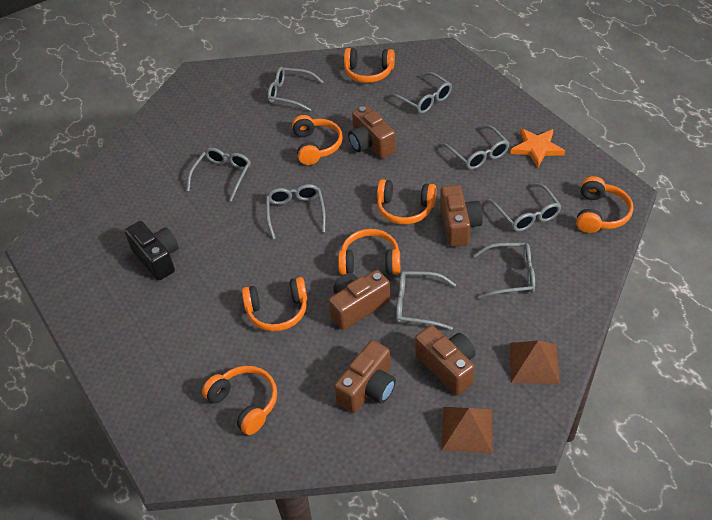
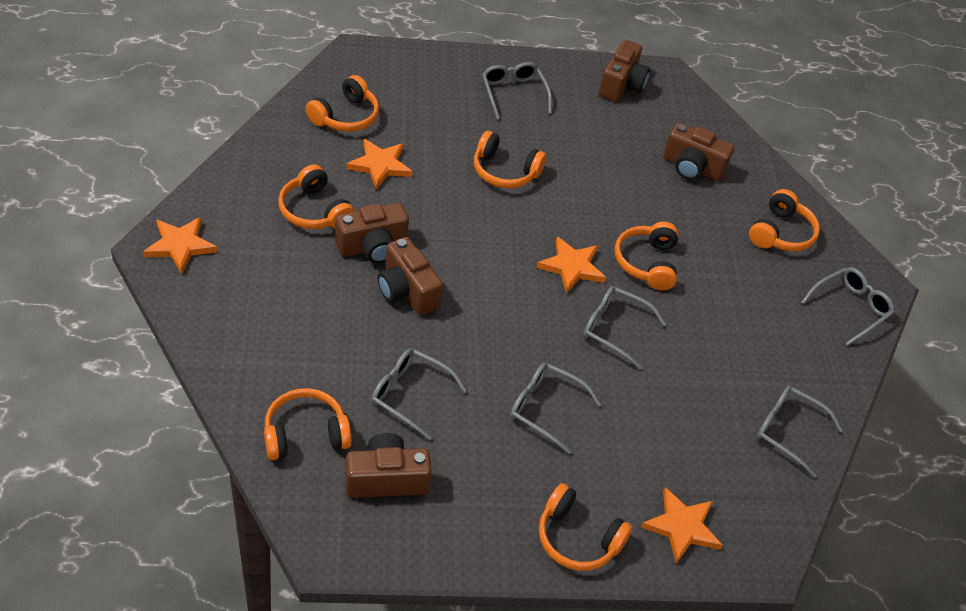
black camera: [124,221,179,281] = 1 -> none = 0
brown pyramid: [441,407,492,454] [510,340,560,384] = 2 -> none = 0
grey glasses: [187,147,251,202] [266,184,326,239] [268,67,324,111] [388,72,452,114] [396,271,456,330] [441,125,509,170] [473,243,535,299] [488,183,561,232] = 8 -> [371,348,467,440] [482,62,552,120] [510,362,601,454] [583,286,667,369] [756,386,843,478] [801,267,895,346] = 6
orange star: [510,128,565,167] = 1 -> [143,217,218,274] [346,139,412,190] [537,236,606,293] [641,487,723,564] = 4

